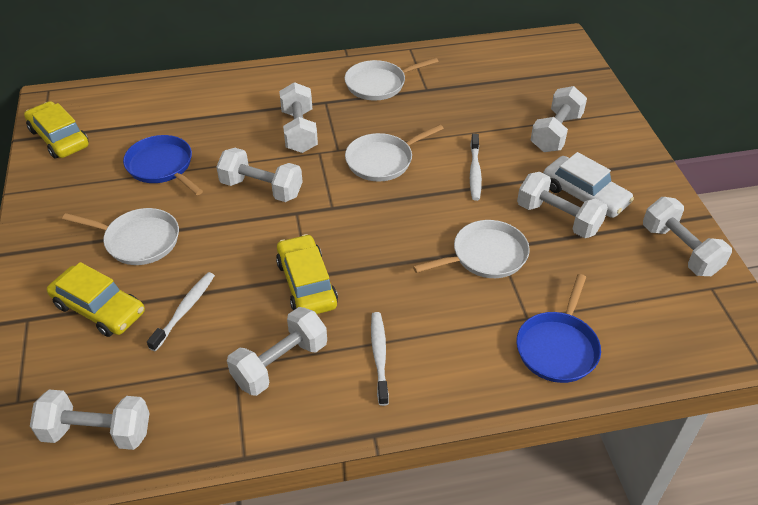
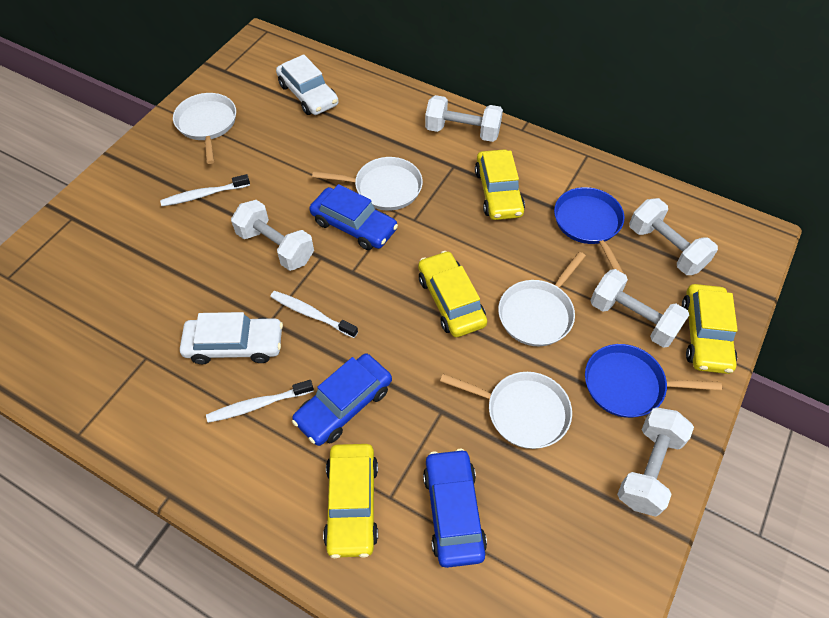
blue car: none = 0 -> [292,354,392,446] [309,184,398,250] [423,449,487,568] = 3
white car: [543,152,634,218] = 1 -> [180,312,283,364] [276,54,339,115] = 2
white dumbbell: [30,390,150,450] [216,148,303,202] [227,307,327,396] [279,82,318,153] [517,172,608,238] [531,86,587,152] [643,197,732,276] = 7 -> [231,200,314,271] [425,95,503,142] [590,269,689,348] [617,407,694,517] [629,198,718,275] = 5
yellow car: [24,101,89,159] [47,262,145,337] [276,234,338,314] = 3 -> [323,444,378,558] [418,251,487,337] [475,149,525,220] [682,284,738,374] = 4

